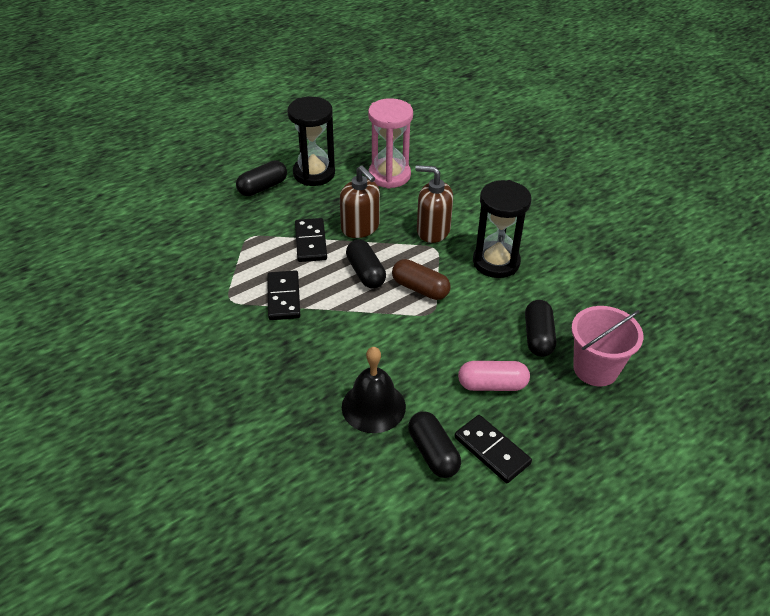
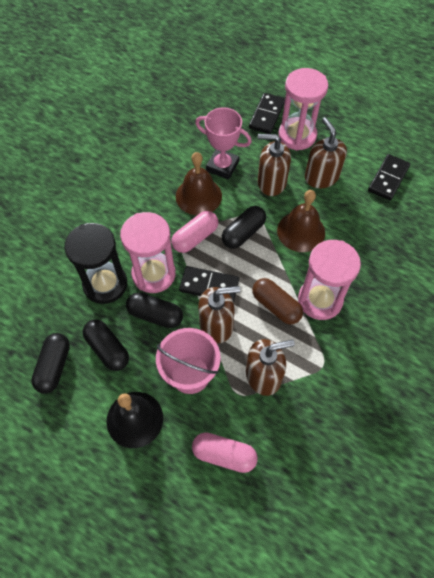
black hourglass: [287,97,335,186] [473,180,531,278] = 2 -> [64,223,127,304] = 1
brown bell: none = 0 -> [176,152,222,215] [277,190,325,252] = 2
brown soap dispenser: [340,165,380,238] [415,165,453,243] = 2 -> [198,286,240,343] [246,339,295,396] [258,134,291,196] [305,117,347,188] = 4
pink capsule: [458,361,530,391] = 1 -> [171,211,218,253] [192,432,258,473] = 2
pink hourglass: [368,98,413,189] = 1 -> [120,212,176,293] [278,68,328,151] [298,240,361,320] = 3
pink trophy: none = 0 -> [195,107,252,180] = 1

